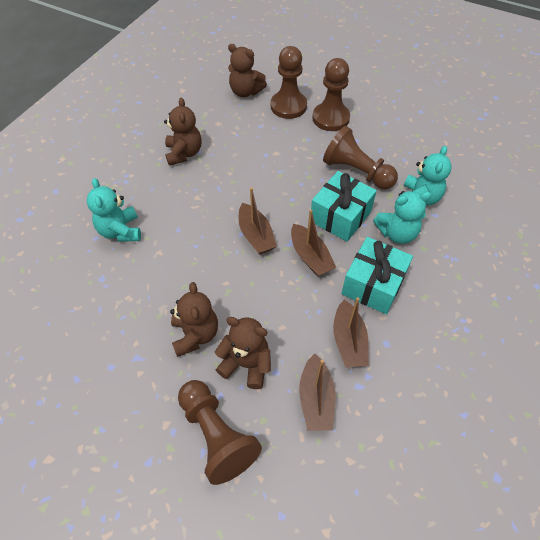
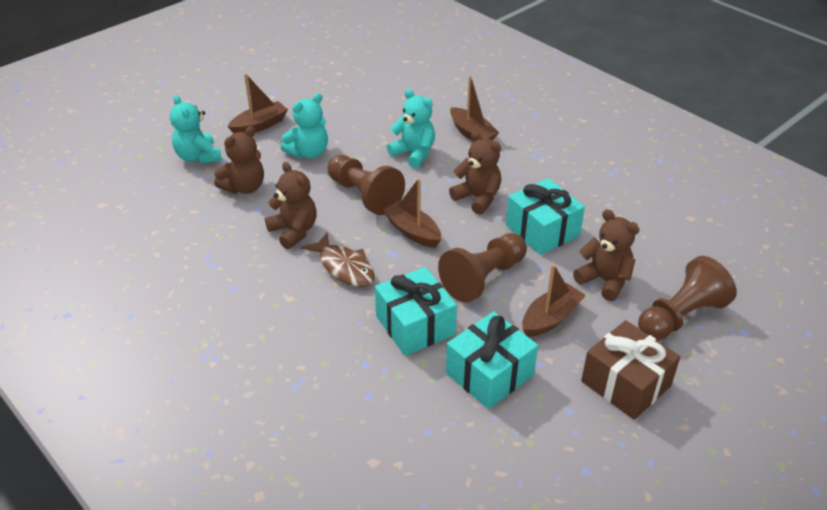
brown fish: none = 0 -> [301,232,375,287] = 1
brown gift: none = 0 -> [581,320,680,420] = 1
brown pawn: [178,380,262,485] [271,46,307,119] [312,58,350,131] [323,126,398,189] = 4 -> [328,155,405,215] [438,233,527,303] [638,256,737,341] = 3
turquoise gift: [311,171,377,242] [341,237,413,314] = 2 -> [375,267,457,356] [446,311,538,409] [506,178,585,255] = 3

